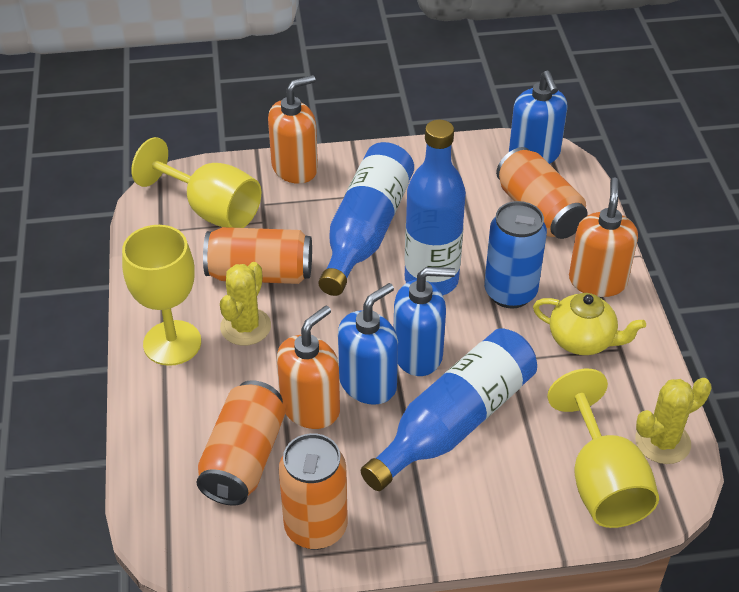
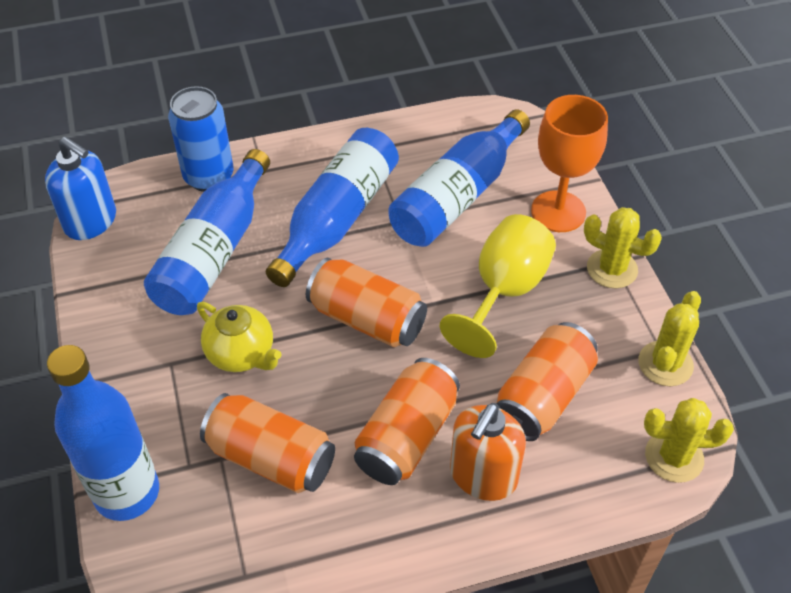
blue bottle: [318,142,414,296] [361,328,537,491] [405,120,466,295] = 3 -> [47,345,159,521] [144,149,270,315] [266,128,399,287] [388,109,530,247] = 4
blue soap dispenser: [338,283,398,405] [394,267,455,376] [509,71,567,164] = 3 -> [45,137,116,240] = 1
orange goblet: none = 0 -> [531,95,608,232] = 1
orange soap dispenser: [268,75,318,184] [277,305,340,429] [569,178,638,297] = 3 -> [450,403,526,501] = 1
yellow cactus: [220,262,271,346] [635,378,712,464] = 2 -> [584,207,662,288] [638,291,701,386] [644,398,734,483] = 3
yellow goblet: [122,225,201,366] [131,137,261,228] [547,369,659,528] = 3 -> [440,214,556,358] = 1

